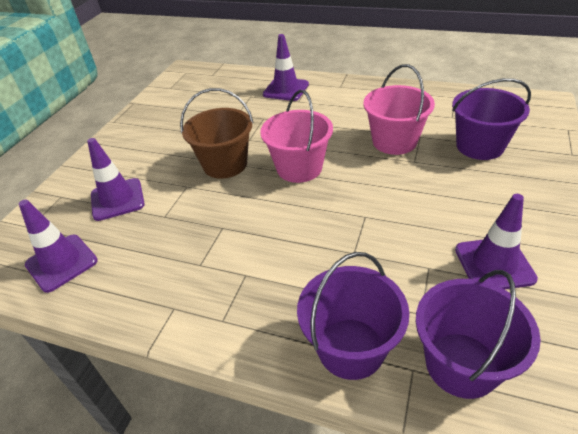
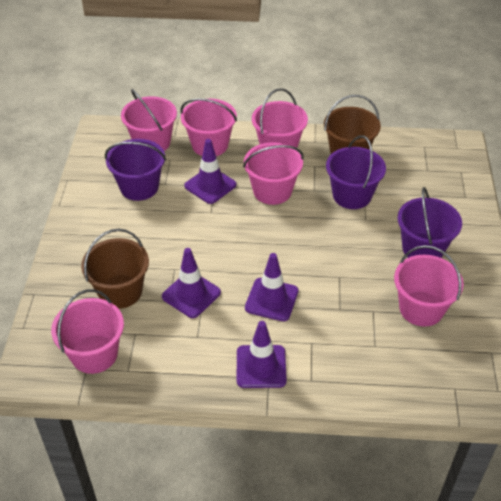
brown bucket: [180,88,254,179] = 1 -> [81,229,149,309] [324,95,381,154] = 2
pink bucket: [260,90,333,183] [363,64,435,155] = 2 -> [51,289,124,374] [121,89,177,151] [180,98,237,156] [243,142,304,205] [252,88,308,148] [394,245,464,327] = 6

